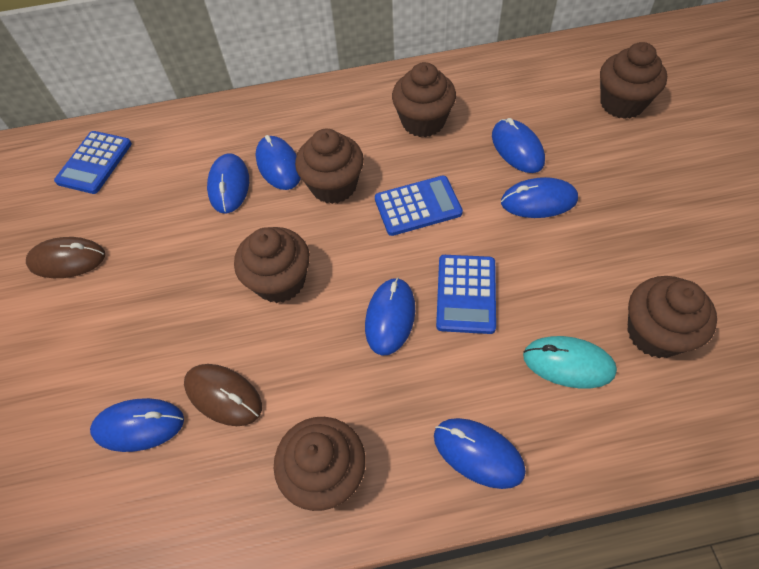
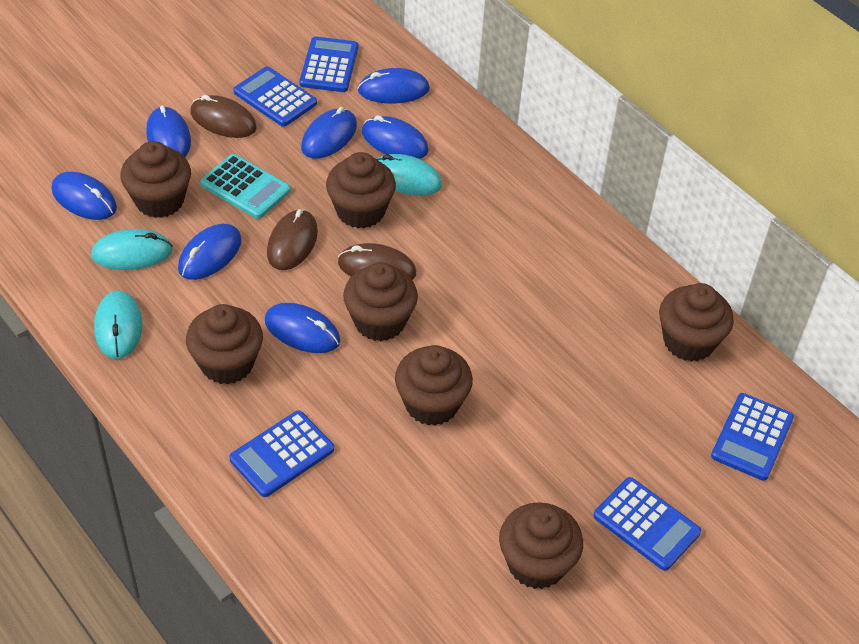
blue calculator: [54,131,132,194] [375,176,463,236] [436,255,496,334] = 3 -> [229,411,334,497] [233,67,317,127] [300,37,358,92] [594,477,701,571] [711,393,794,481] = 5
brown cupcake: [234,227,310,303] [274,417,366,511] [295,129,364,204] [392,62,456,137] [600,42,667,119] [627,276,717,358] = 6 -> [121,141,191,218] [186,304,263,385] [326,152,396,228] [343,262,418,341] [395,345,473,426] [499,502,583,589] [659,283,734,362] = 7
brown mouse: [26,237,105,278] [184,364,262,426] = 2 -> [190,95,257,138] [267,209,318,270] [338,243,416,280] = 3
turquoise calculator: none = 0 -> [200,154,291,219] = 1
turquoise mouse: [523,336,617,389] = 1 -> [91,229,173,270] [94,290,142,359] [377,154,442,196] = 3

